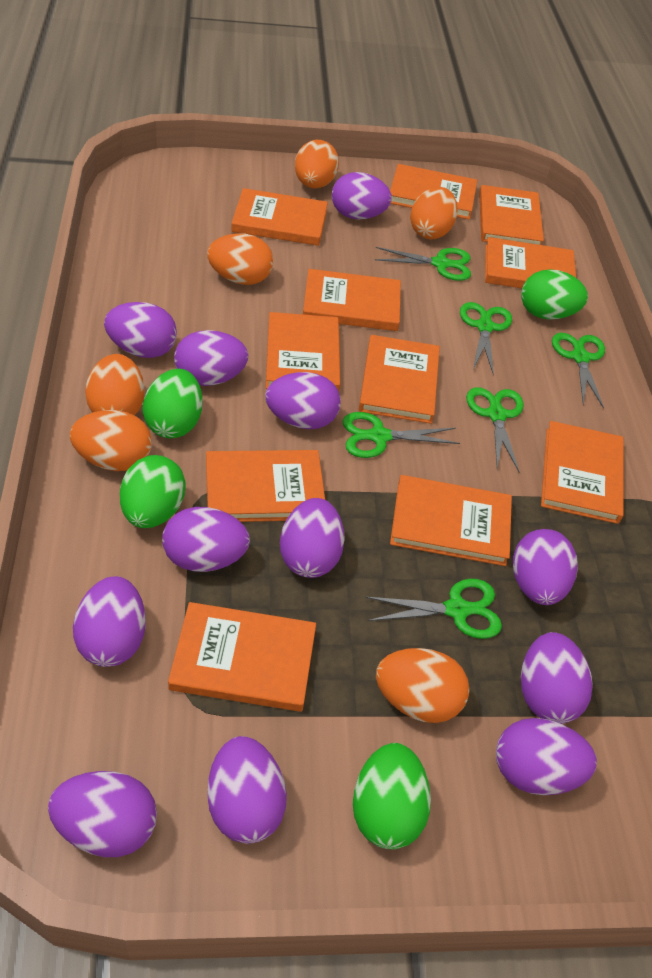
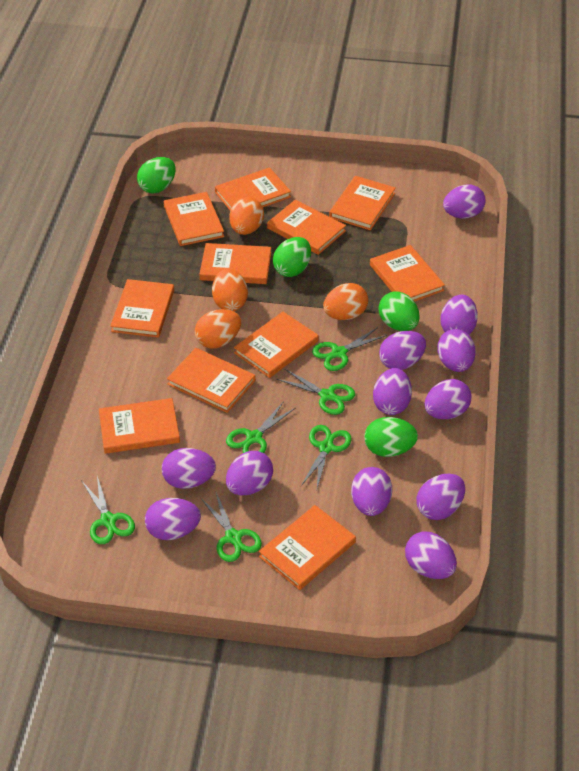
orange egg: [70,410,152,471] [85,354,145,415] [207,233,273,285] [295,140,339,188] [376,648,469,723] [410,187,458,239] = 6 -> [195,309,241,349] [212,268,248,311] [229,197,264,235] [323,283,368,320] = 4

